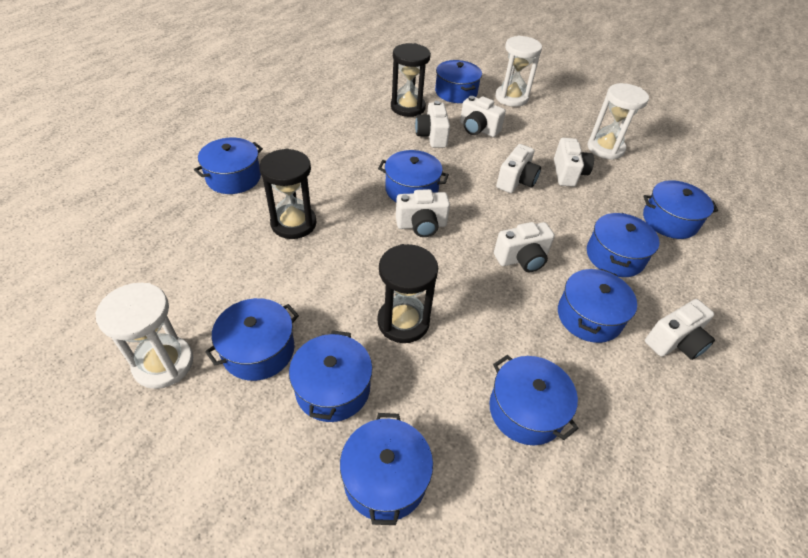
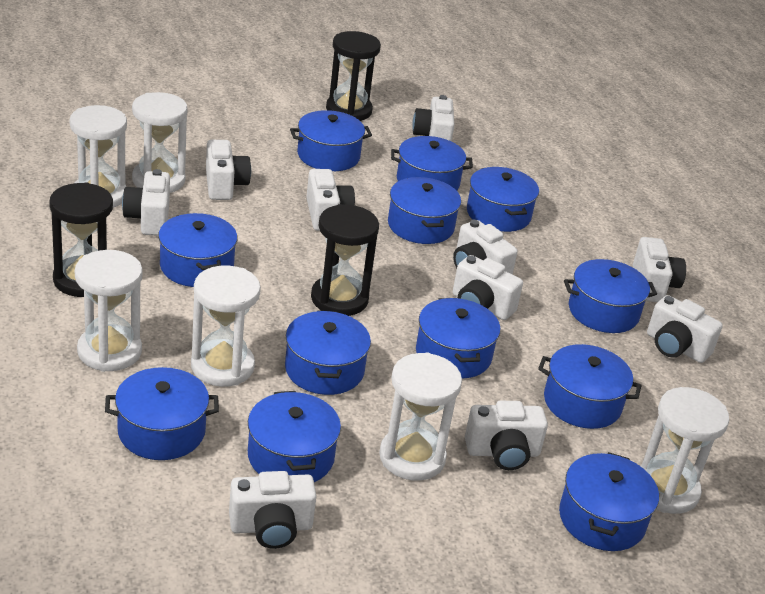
blue pot: [194,138,263,194] [205,298,299,381] [289,330,372,422] [340,413,433,525] [378,150,449,202] [435,60,482,103] [489,355,579,445] [558,269,637,343] [587,213,659,277] [643,180,718,239] = 10 -> [105,367,219,460] [158,213,237,287] [248,391,341,482] [285,311,371,395] [290,110,372,171] [388,177,461,244] [391,136,473,191] [416,298,500,379] [467,167,539,232] [538,344,641,429] [559,452,659,551] [564,259,657,333] = 12
white camera: [396,189,450,237] [415,101,450,148] [460,96,506,137] [494,222,555,272] [496,144,541,193] [554,138,594,187] [645,299,715,360] = 7 -> [122,169,170,236] [206,140,251,200] [229,471,316,549] [306,169,355,231] [412,95,455,142] [453,220,518,275] [453,255,523,320] [465,401,548,470] [633,237,686,302] [647,295,723,363] = 10
white hourglass: [95,283,193,389] [495,36,542,107] [588,83,649,160] = 3 -> [70,105,127,208] [75,250,143,372] [132,92,188,193] [191,265,261,387] [379,353,462,481] [641,387,729,514] = 6

